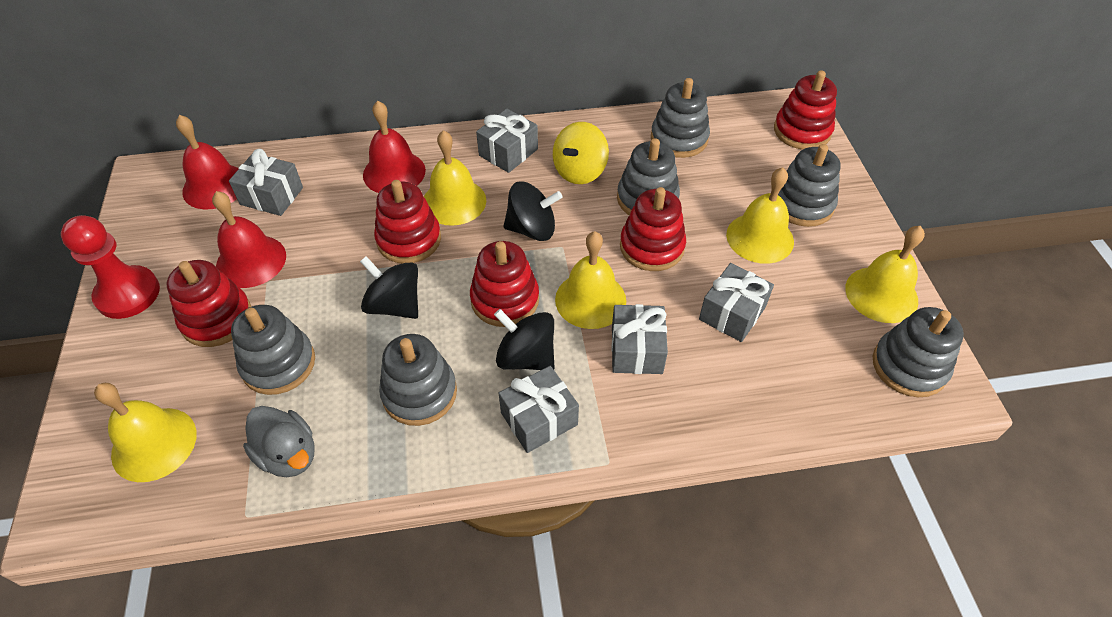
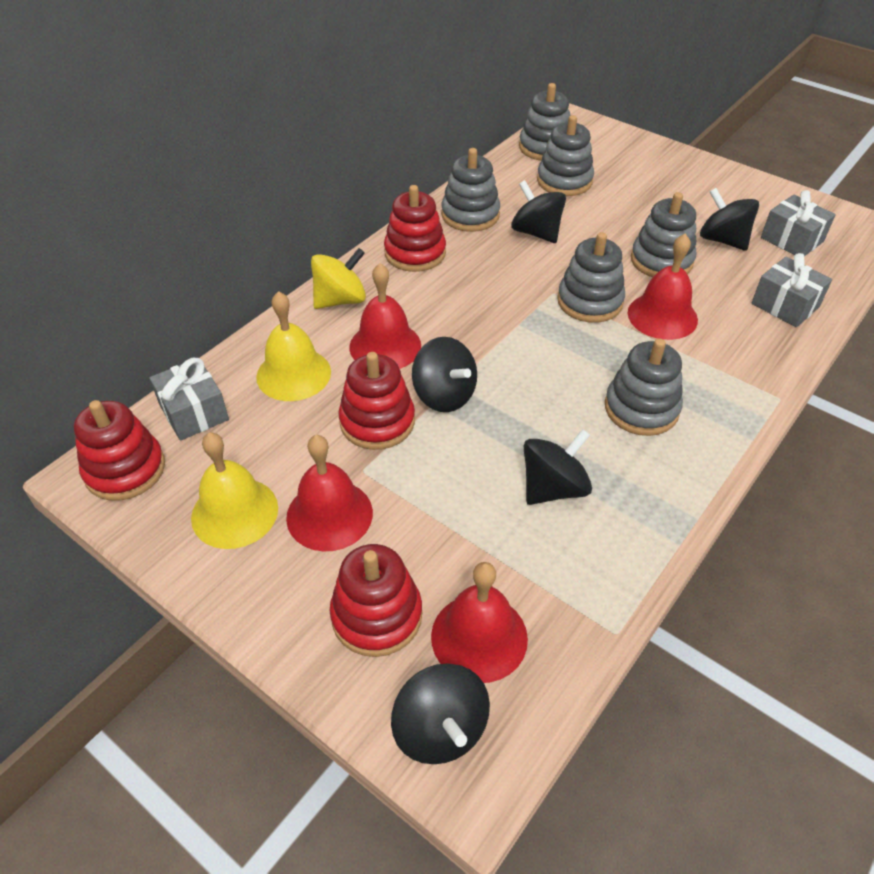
black spinning top: [360,256,418,319] [494,309,555,370] [503,181,562,241] = 3 -> [391,664,490,764] [412,337,477,412] [511,180,566,243] [524,429,592,505] [700,188,759,251] = 5
grey duck: [243,406,314,477] = 1 -> none = 0
grey gift: [229,149,303,216] [476,109,538,173] [499,366,579,453] [611,304,668,374] [699,263,774,342] = 5 -> [149,358,229,441] [752,253,832,327] [761,190,836,256] = 3
red bell: [176,115,239,210] [212,191,286,288] [363,101,426,193] = 3 -> [286,435,373,552] [349,263,421,369] [431,562,528,683] [628,234,698,340] = 4
red pawn: [61,215,160,319] = 1 -> none = 0
red stacking toy: [167,260,251,347] [374,180,441,263] [470,241,539,327] [620,187,686,271] [774,70,837,149] = 5 -> [74,400,165,501] [330,544,422,657] [339,352,415,450] [384,185,446,272] = 4
yellow bell: [94,383,197,482] [424,130,486,226] [555,231,626,329] [726,167,794,264] [845,226,925,323] = 5 -> [191,432,278,549] [256,291,331,401] = 2

